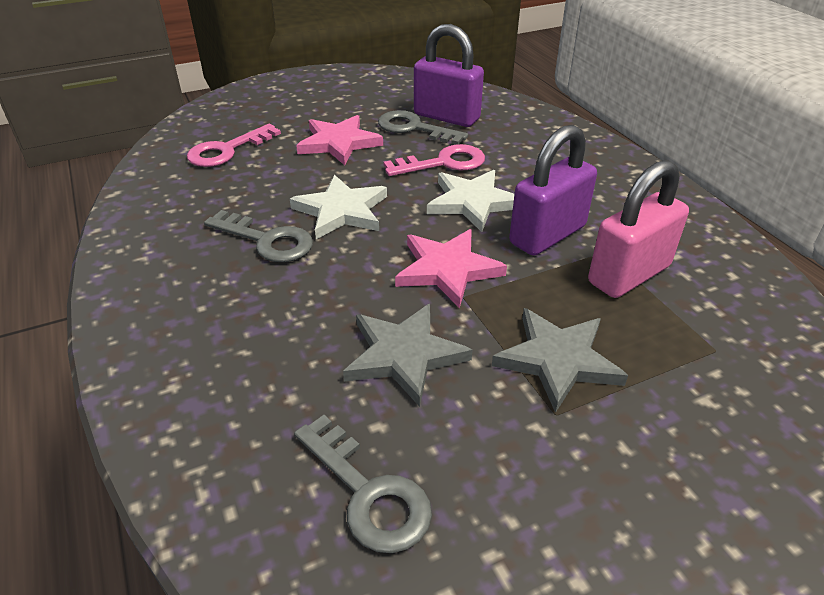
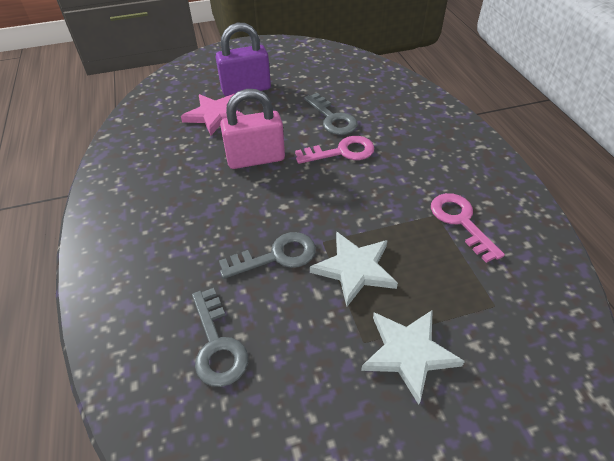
grey star: [343,304,472,407] [492,308,628,413] = 2 -> none = 0
pink star: [296,115,383,165] [395,229,507,308] = 2 -> [181,94,244,136] = 1
purple padlock: [414,24,484,127] [509,125,597,256] = 2 -> [216,23,271,96] = 1

